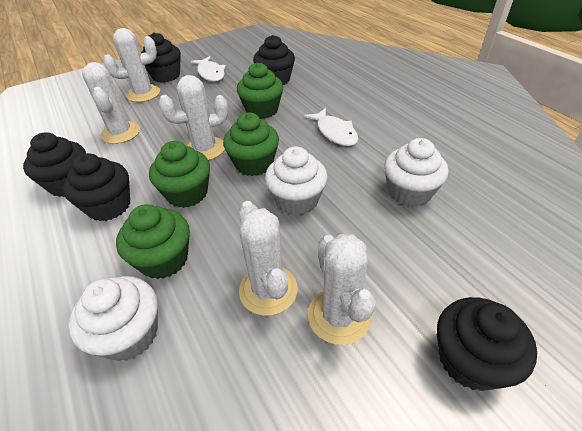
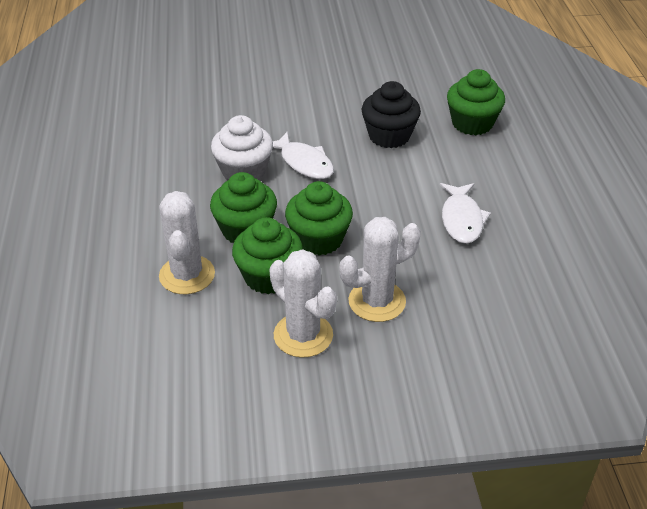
black cupcake: [23,132,86,197] [63,153,130,221] [141,32,181,83] [253,35,295,85] [437,297,537,391] = 5 -> [362,81,421,148] = 1
white cactus: [82,62,140,144] [103,28,160,102] [159,75,228,160] [239,201,298,316] [308,234,376,345] = 5 -> [159,191,215,294] [269,249,337,358] [339,217,421,322] = 3
white cupcake: [68,276,158,361] [265,147,328,216] [384,138,448,207] = 3 -> [211,115,273,180] = 1

